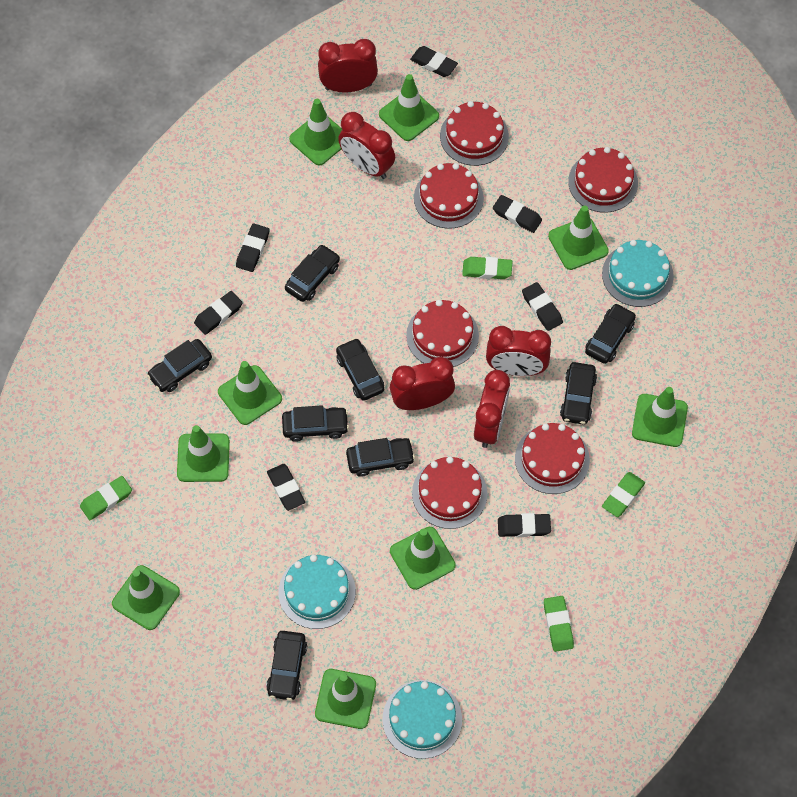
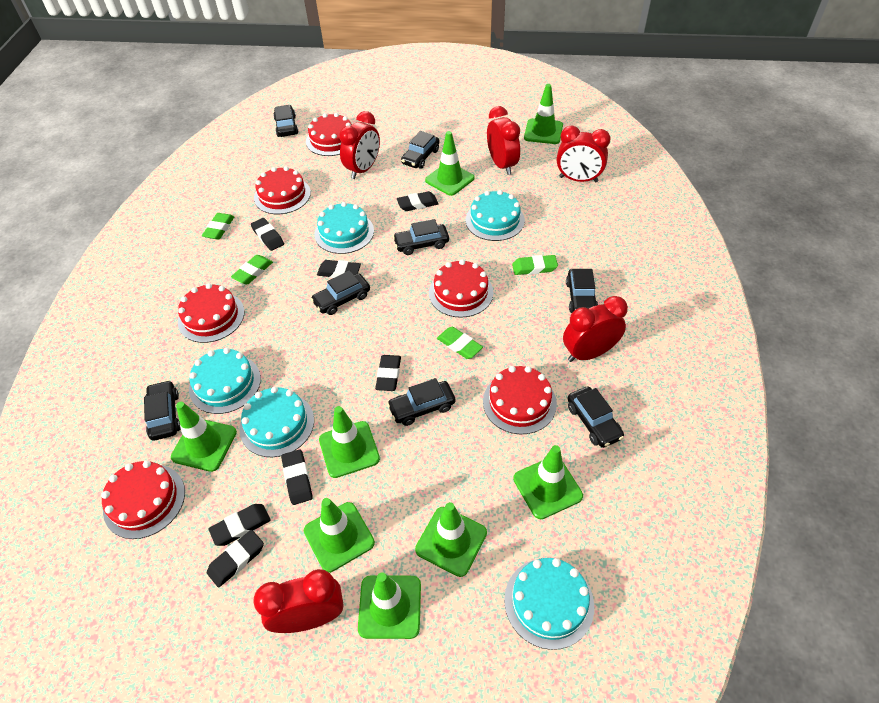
green traffic cone: [112,565,180,630] [177,425,230,482] [218,361,282,425] [289,99,342,165] [315,669,376,729] [379,74,439,141] [390,527,456,590] [548,205,609,270] [632,387,688,447] = 9 -> [171,402,237,472] [304,498,375,573] [319,406,380,478] [358,572,421,639] [415,502,487,577] [425,131,475,196] [513,445,583,519] [524,84,563,144] = 8
turquoise cake: [278,555,356,629] [382,680,462,759] [602,240,674,307] = 3 -> [189,348,261,414] [239,387,314,457] [314,202,374,254] [466,190,525,241] [504,558,594,650] = 5

